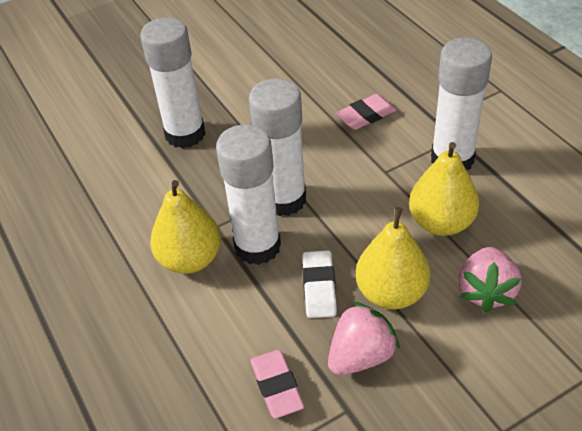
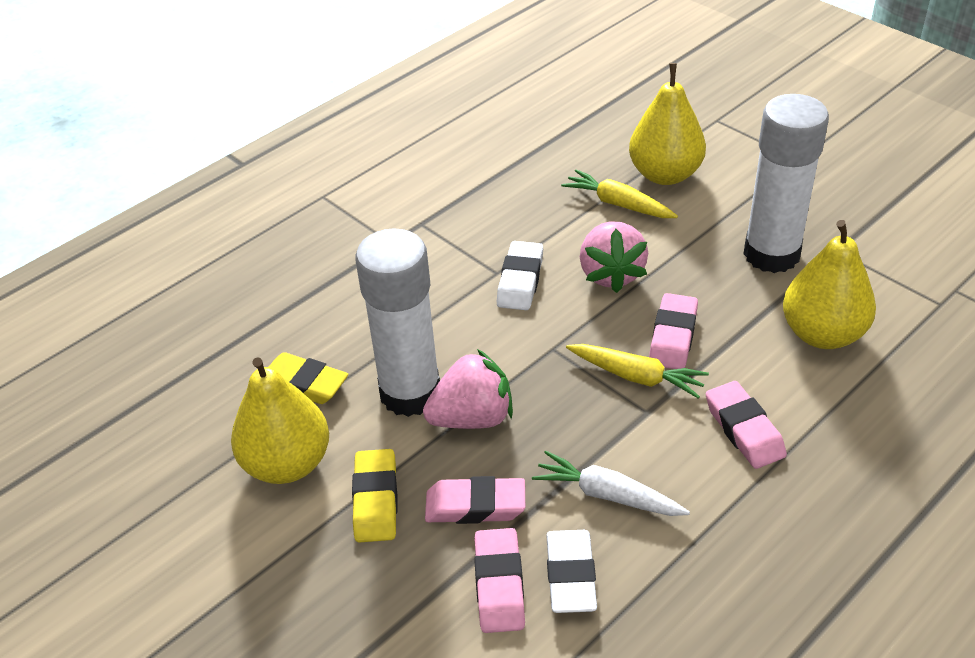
pink eraser: [250,350,304,418] [336,94,396,130] = 2 -> [425,476,525,524] [474,528,525,633] [649,293,698,369] [706,381,787,469] = 4
white carrot: none = 0 -> [532,451,690,516] = 1
white eraser: [302,250,337,318] = 1 -> [497,241,543,310] [546,530,597,613] = 2
white glue stick: [140,17,205,148] [216,124,281,265] [249,79,306,216] [431,38,492,170] = 4 -> [355,228,440,417] [743,94,829,273] = 2
yellow carrot: none = 0 -> [561,169,678,218] [566,344,709,399] = 2
yellow eraser: none = 0 -> [269,352,348,404] [352,449,397,543] = 2

